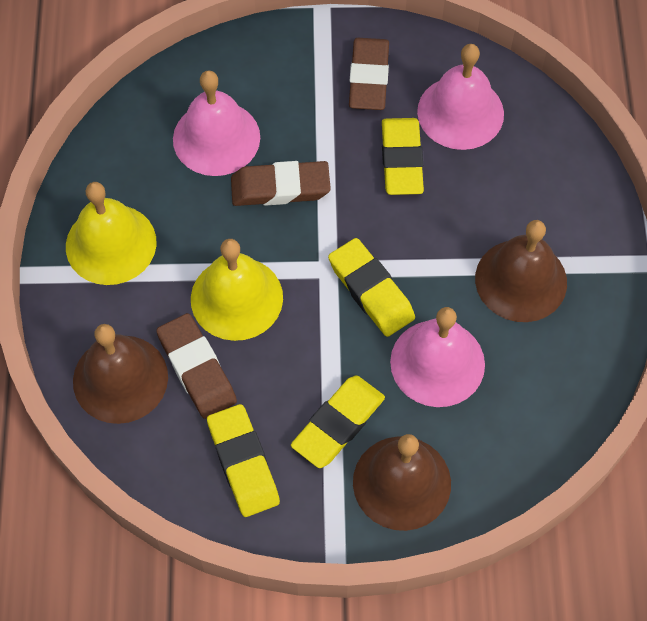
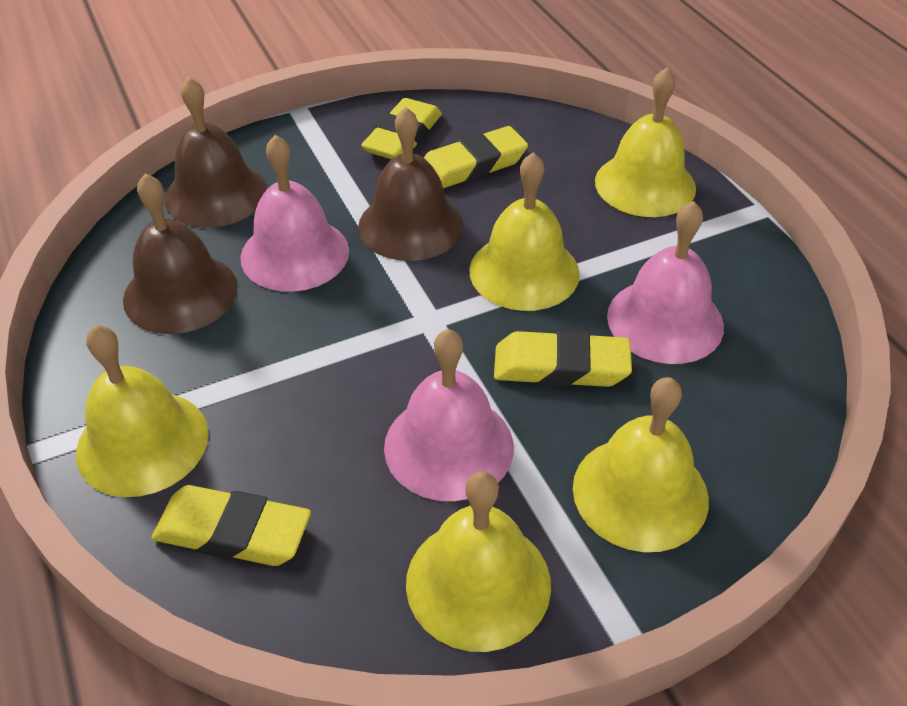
brown eraser: [156,313,237,419] [231,161,331,206] [349,38,389,110] = 3 -> none = 0
yellow bell: [66,182,157,285] [191,239,283,341] = 2 -> [76,325,208,497] [406,471,551,652] [469,152,580,311] [573,377,709,552] [595,67,696,217] = 5

